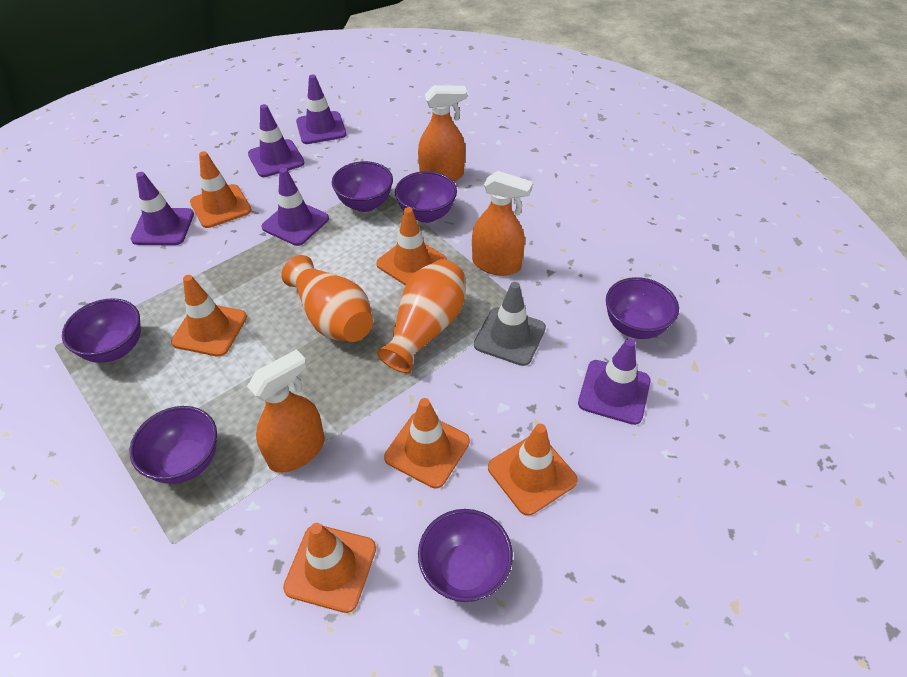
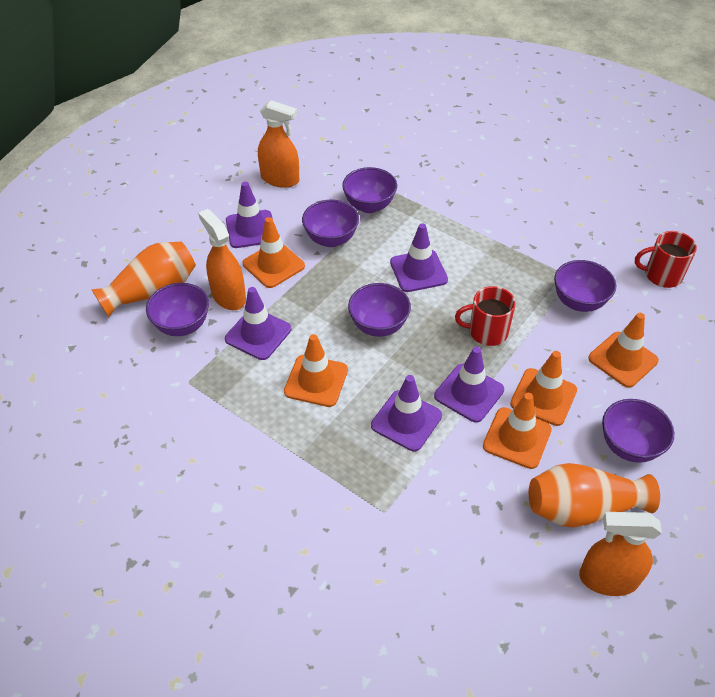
grey traffic cone: [474,282,546,366] = 1 -> none = 0
orange traffic cone: [171,275,247,357] [190,151,252,228] [283,523,376,613] [376,207,447,286] [384,398,470,489] [488,424,578,516] = 6 -> [243,217,305,288] [284,334,348,407] [483,393,552,469] [510,351,577,426] [588,313,659,388] = 5
red mug: none = 0 -> [455,286,516,346] [635,231,697,288] = 2

